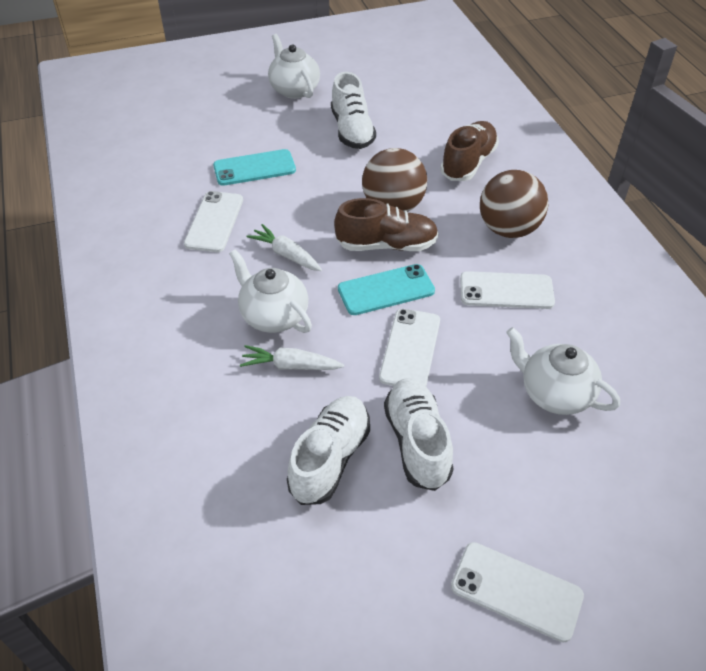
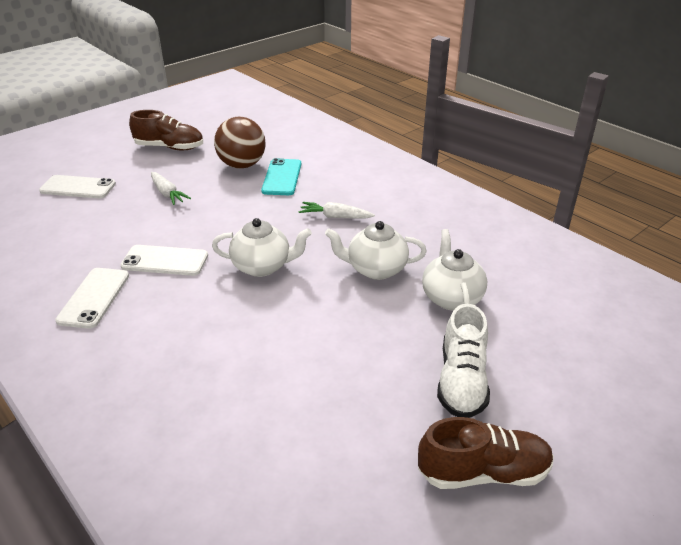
brown ball: [362,148,427,212] [480,170,548,238] = 2 -> [214,117,266,169] = 1
turquoise phone: [213,149,296,186] [338,264,435,315] = 2 -> [261,158,301,195] = 1
white phone: [184,191,243,252] [379,309,440,386] [451,542,584,642] [460,271,555,309] = 4 -> [39,175,116,198] [55,268,129,329] [120,245,208,276] = 3
white shoe: [287,396,370,505] [331,72,376,149] [384,378,454,491] = 3 -> [437,304,490,418] = 1

